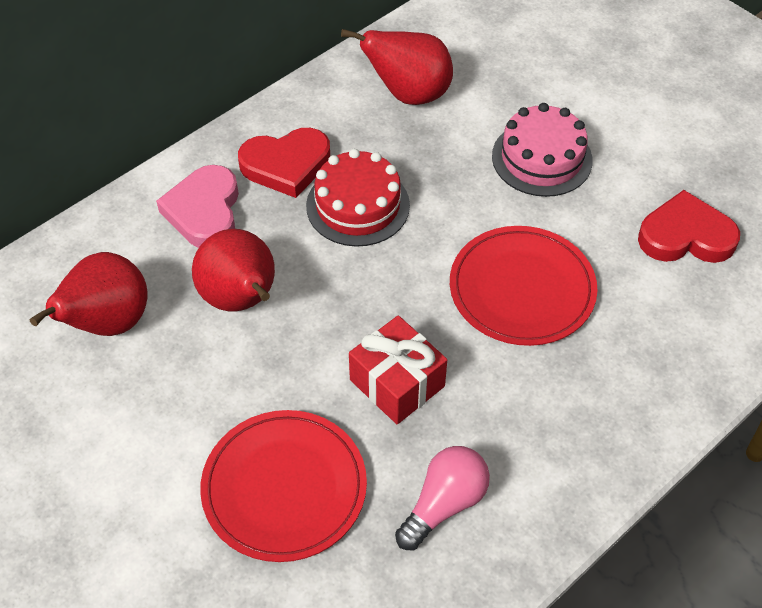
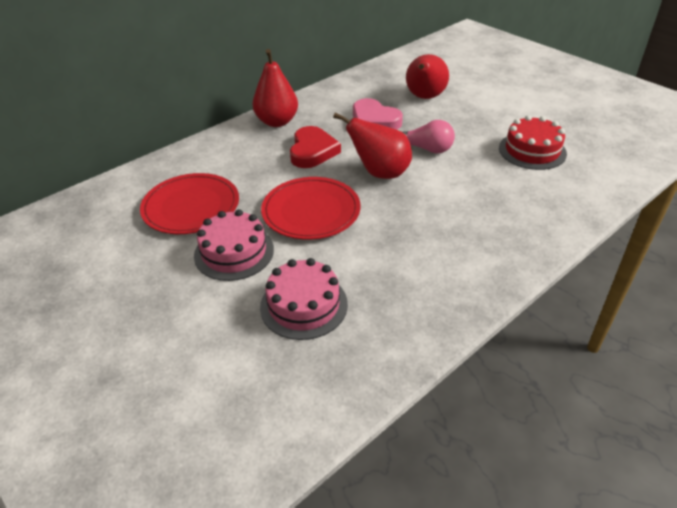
pink cake: [492,103,593,197] = 1 -> [194,209,274,281] [260,258,348,340] = 2
red gift: [349,315,447,424] = 1 -> none = 0
red heart: [238,128,330,198] [638,190,740,263] = 2 -> [290,126,341,168] = 1

